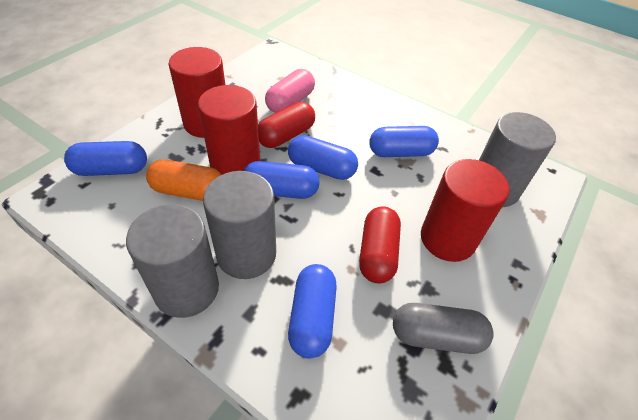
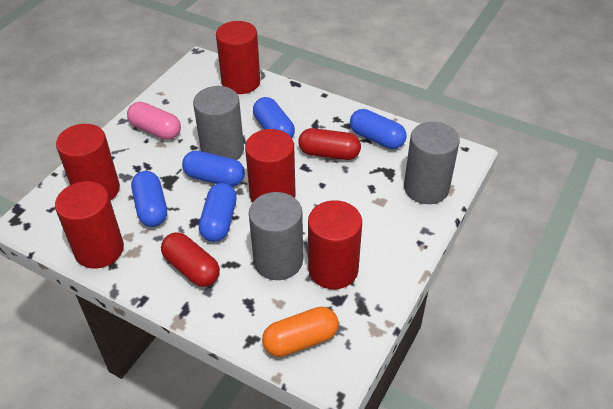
grey capsule: [393,303,494,354] = 1 -> none = 0
red cylinder: [168,47,225,138] [198,85,260,175] [421,159,509,262] = 3 -> [55,181,124,269] [56,124,120,201] [216,21,260,94] [245,129,296,203] [308,200,362,289] = 5

